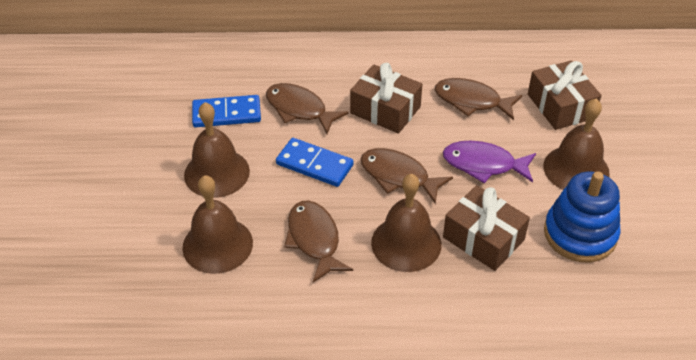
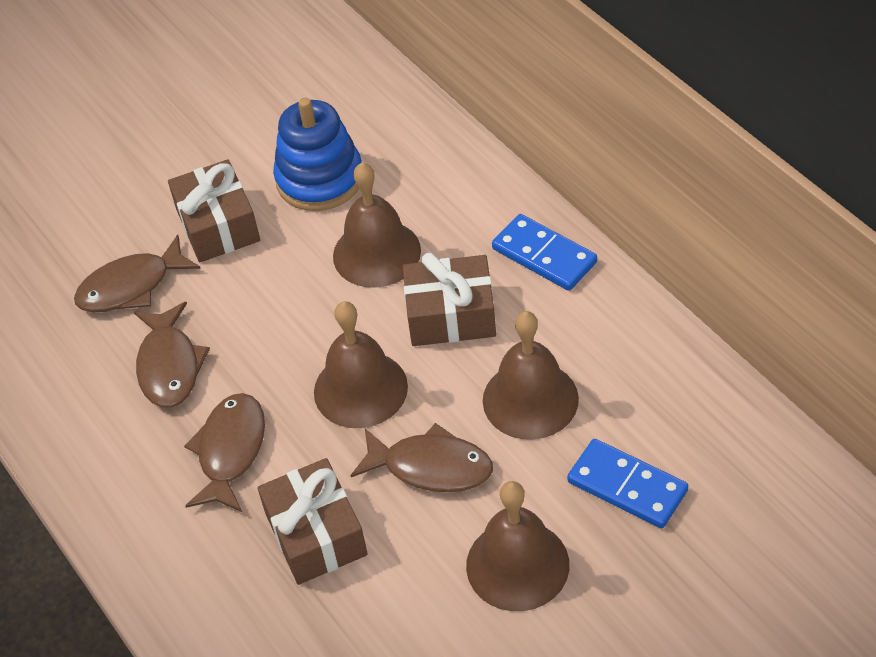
purple fish: [443,141,536,183] = 1 -> none = 0

